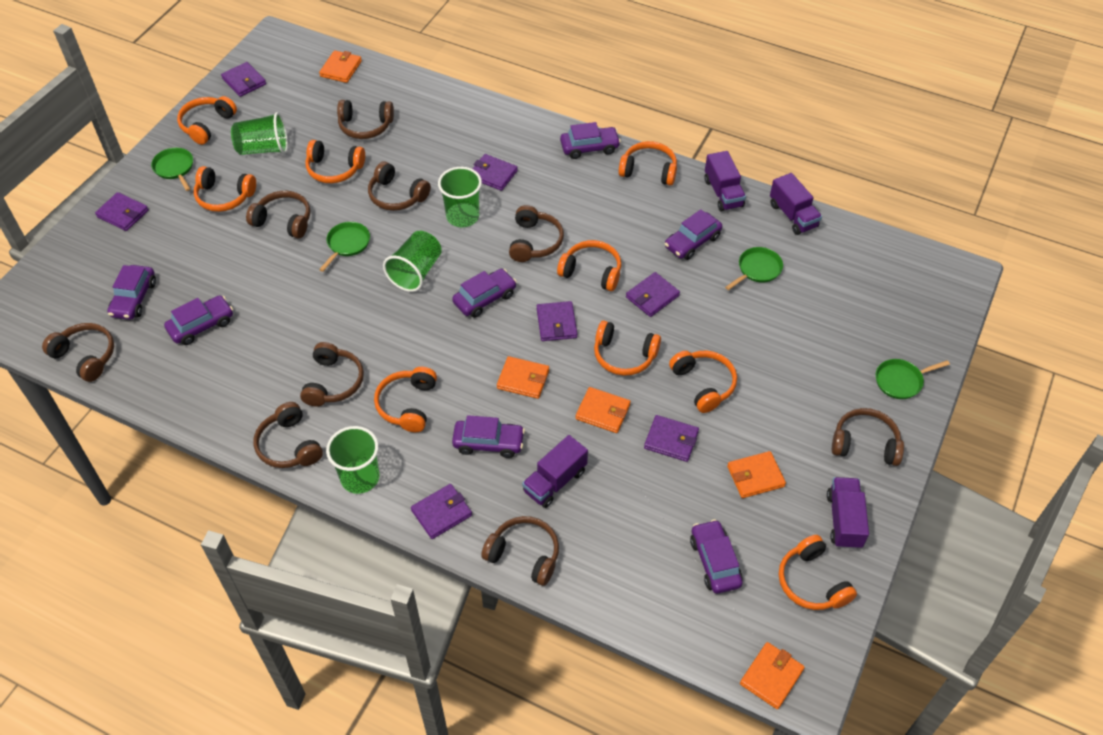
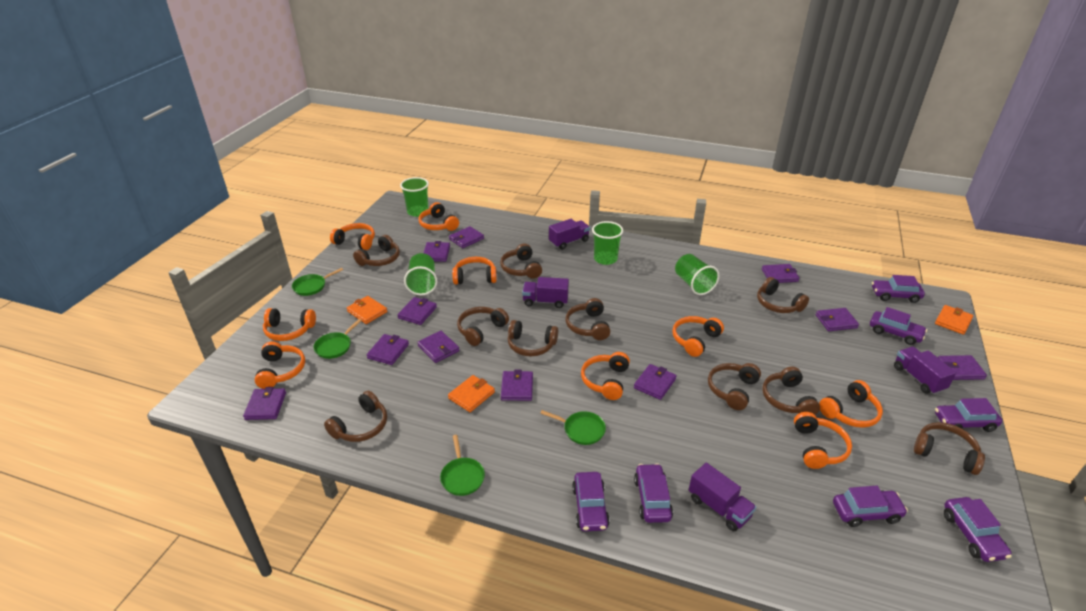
brown headphones: [42,323,114,382] [246,191,310,239] [253,402,323,468] [300,342,364,407] [337,100,394,139] [368,161,431,211] [481,516,559,586] [509,205,564,262] [832,408,904,466] = 9 -> [324,391,387,442] [353,235,400,266] [457,307,509,346] [500,244,542,279] [508,320,558,356] [566,298,610,340] [708,363,761,410] [757,277,809,313] [762,366,820,415] [914,422,985,475] = 10
orange wallet: [319,50,362,83] [497,356,549,399] [576,387,631,433] [727,451,786,498] [740,642,805,709] = 5 -> [347,296,387,324] [448,375,495,412] [935,305,973,335] = 3
purple wallet: [95,192,149,231] [221,62,266,97] [411,484,472,539] [472,154,518,191] [537,301,577,341] [626,272,680,317] [644,415,699,462] = 7 -> [243,387,286,420] [367,334,409,365] [397,297,437,325] [417,331,459,363] [424,241,450,262] [449,226,484,248] [501,369,533,401] [634,364,677,400] [762,264,799,283] [815,308,859,331] [938,355,987,380] = 11

